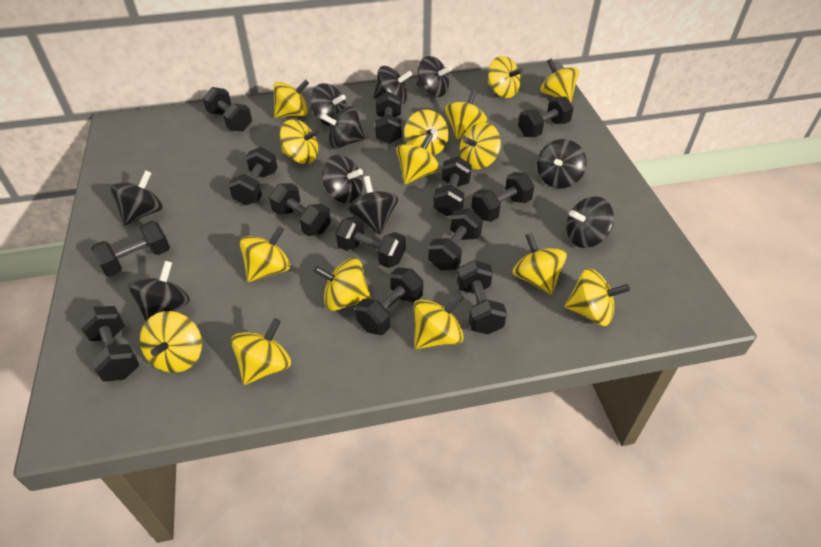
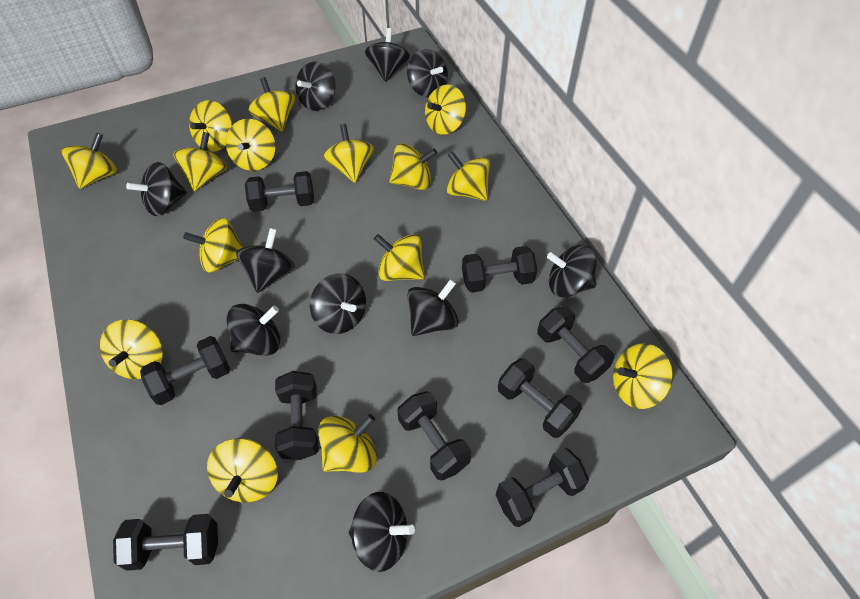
black dumbbell: [79,306,139,382] [91,221,170,277] [203,87,252,132] [228,147,278,205] [269,183,331,236] [335,216,405,268] [355,267,423,335] [375,92,402,144] [428,208,483,270] [433,157,472,216] [457,260,507,334] [471,172,535,222] [518,96,574,137] = 13 -> [113,514,218,571] [140,336,230,405] [245,171,314,212] [275,371,319,460] [397,391,471,481] [462,246,537,293] [496,448,589,527] [498,358,582,438] [537,306,614,383] = 9

